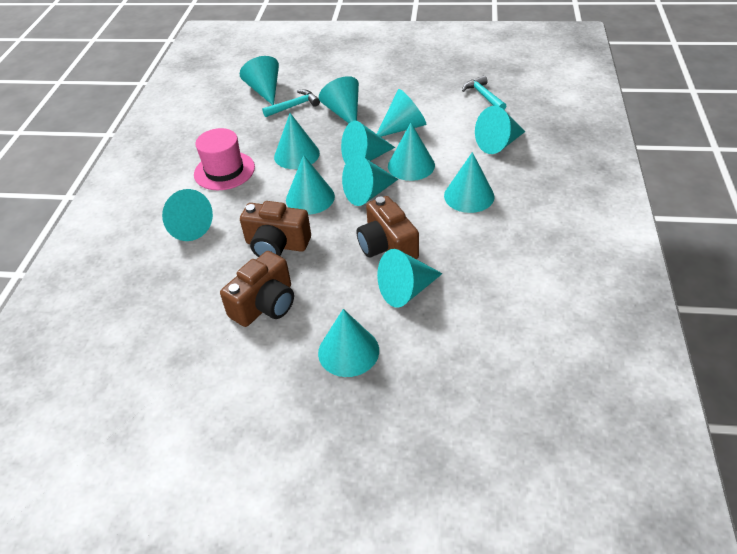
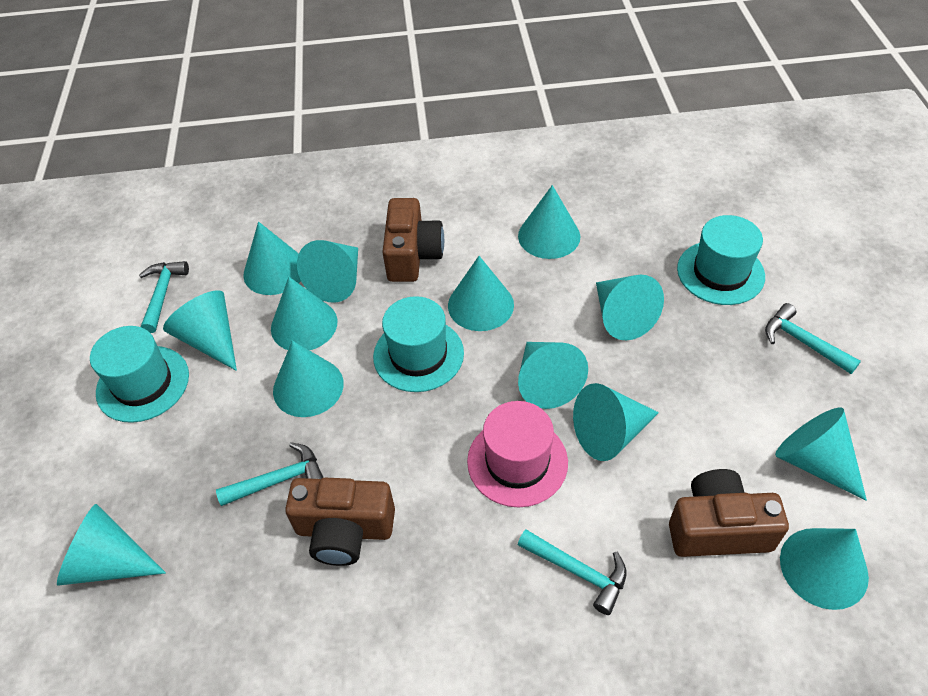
turquoise hammer: [262,90,320,117] [462,75,506,110] = 2 -> [139,261,189,333] [216,442,324,506] [518,530,627,615] [765,303,861,374] = 4
turquoise hat: none = 0 -> [90,326,189,423] [373,296,464,392] [677,215,765,305] = 3

